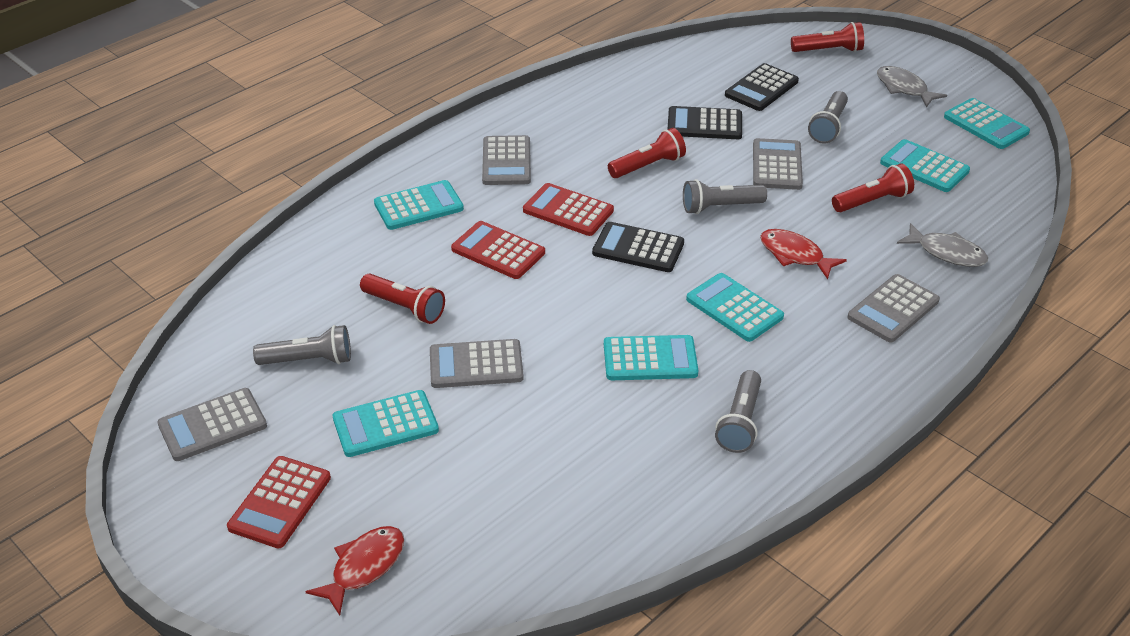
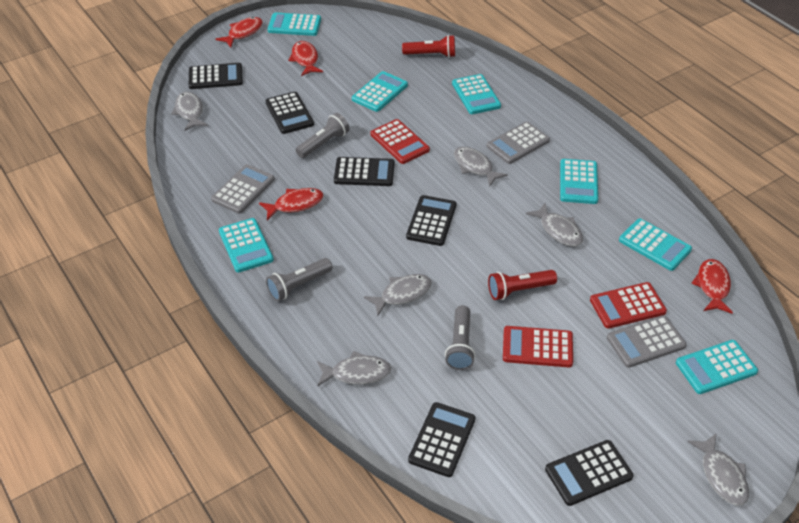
black calculator: [592,222,684,272] [667,106,742,139] [725,63,799,111] = 3 -> [189,63,243,89] [265,92,314,134] [334,157,395,186] [406,195,456,246] [408,402,475,477] [545,440,634,506] = 6
grey calculator: [157,388,267,461] [430,339,524,388] [482,135,531,185] [753,138,803,190] [847,274,940,342] = 5 -> [211,164,275,214] [487,122,550,164] [607,315,686,368] = 3
grey fish: [877,66,947,108] [897,223,988,267] = 2 -> [171,92,208,131] [317,351,391,387] [364,274,432,316] [454,147,508,187] [526,203,583,246] [687,433,749,505] = 6
grey flashlight: [253,325,351,365] [683,179,767,214] [715,370,761,453] [808,91,848,144] = 4 -> [266,258,333,301] [296,113,349,158] [445,305,475,370] = 3
red fish: [306,526,404,616] [760,229,847,280] = 2 -> [216,17,263,47] [259,188,324,220] [288,41,323,76] [691,259,733,314] = 4
red flashlight: [360,274,445,324] [608,128,686,178] [791,22,864,52] [832,163,914,212] = 4 -> [402,35,455,58] [488,270,557,300] = 2
turquoise calculator: [333,390,439,457] [374,180,464,230] [604,335,699,380] [686,273,784,342] [880,139,970,192] [944,98,1030,149] = 6 -> [219,218,274,272] [268,12,321,36] [352,71,408,112] [452,74,501,114] [560,159,598,204] [619,218,692,271] [676,340,758,394] = 7

